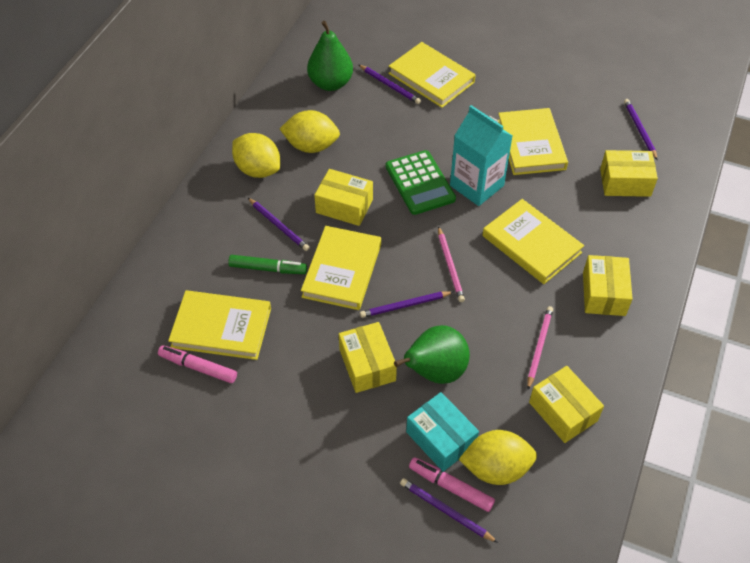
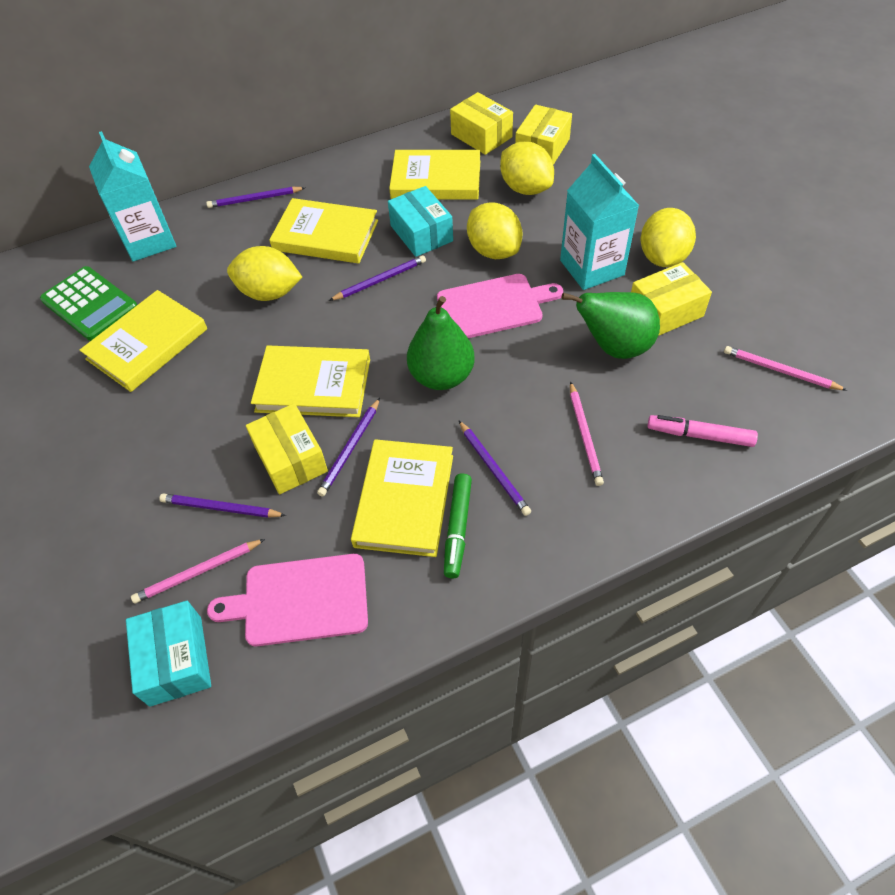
pink cutting board: none = 0 -> [207,554,368,647] [437,274,563,338] = 2
pink marker: [158,345,237,383] [409,457,495,512] = 2 -> [647,415,758,447] = 1
pink pencil: [438,226,465,302] [527,306,553,389] = 2 -> [131,539,265,604] [570,381,604,486] [724,346,847,390] = 3
turquoise box: [406,392,479,472] = 1 -> [126,601,211,707] [388,186,453,257] = 2
turquoise carton: [450,105,513,206] = 1 -> [89,131,176,261] [560,154,639,290] = 2
yellow box: [314,169,373,226] [339,322,397,393] [529,366,604,443] [583,255,633,316] [600,150,658,197] = 5 -> [246,403,328,494] [450,92,513,155] [515,105,572,165] [631,262,712,336] = 4
yellow lemon: [232,133,280,178] [280,110,340,153] [459,430,537,485] = 3 -> [227,246,302,301] [467,202,522,259] [500,142,554,195] [641,208,696,267] = 4

